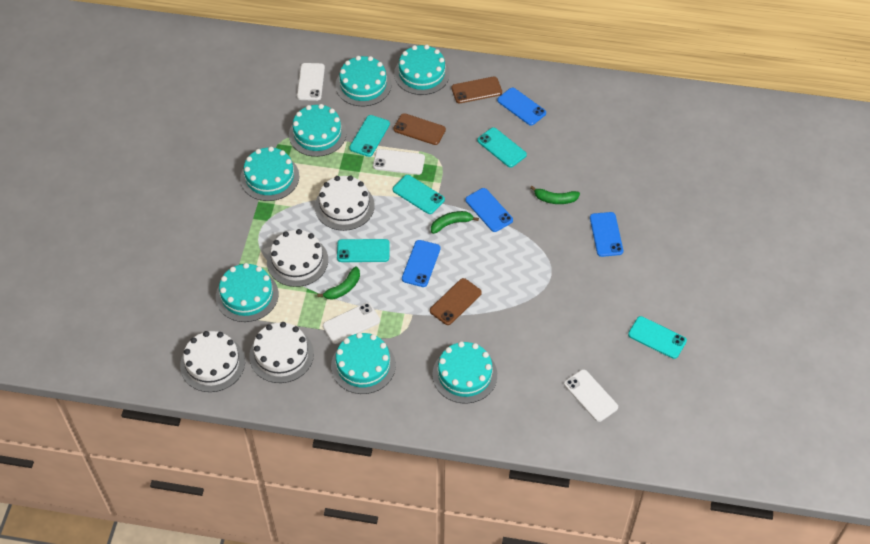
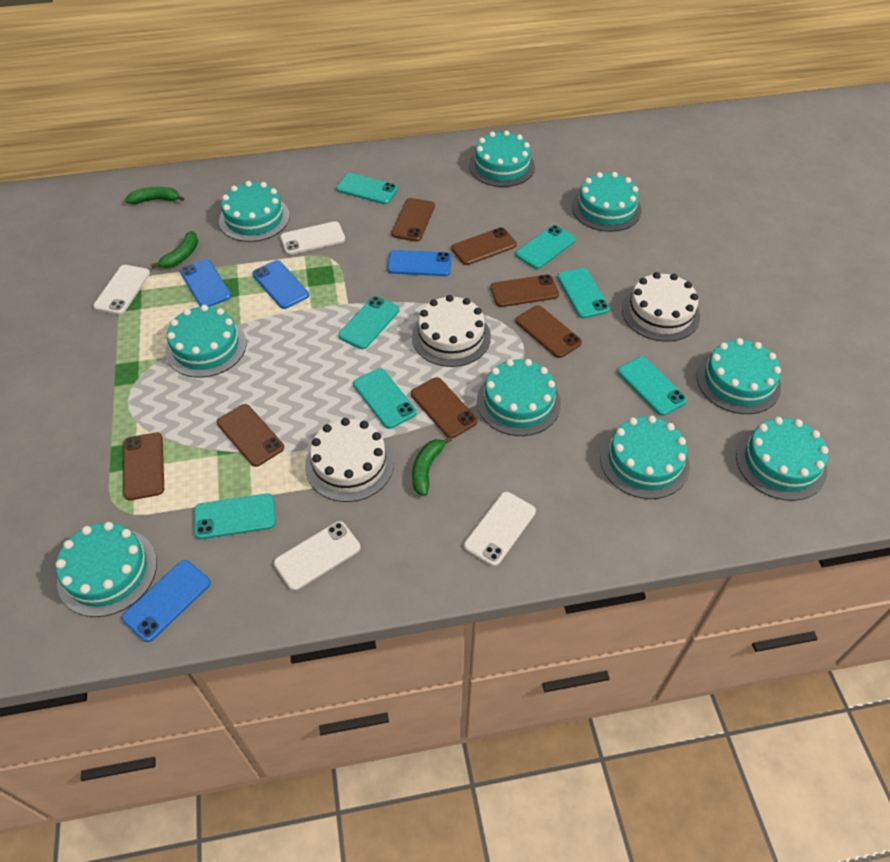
brown phone: [393,113,446,145] [430,278,482,325] [451,77,502,103] = 3 -> [123,432,164,500] [217,404,284,467] [391,198,435,242] [411,377,478,438] [451,227,517,265] [491,274,559,307] [516,305,582,358] = 7
turquoise cake: [216,263,278,322] [240,146,299,201] [289,104,347,157] [331,332,396,394] [335,56,392,106] [394,45,450,95] [432,341,497,404] = 7 -> [55,522,157,617] [165,305,246,378] [219,181,290,242] [469,130,535,187] [477,359,561,436] [572,172,642,232] [600,415,690,499] [697,338,781,414] [736,417,828,501] = 9
turquoise phone: [337,239,390,262] [349,115,390,157] [393,175,445,214] [477,127,527,168] [628,316,687,359] = 5 -> [194,493,276,539] [336,173,398,204] [338,296,399,349] [353,368,417,429] [516,225,576,269] [558,268,610,318] [618,357,687,416] = 7
white cake: [180,331,245,392] [249,322,314,383] [267,229,328,287] [315,175,375,231] = 4 -> [305,418,394,502] [412,295,491,367] [622,272,700,342] = 3

